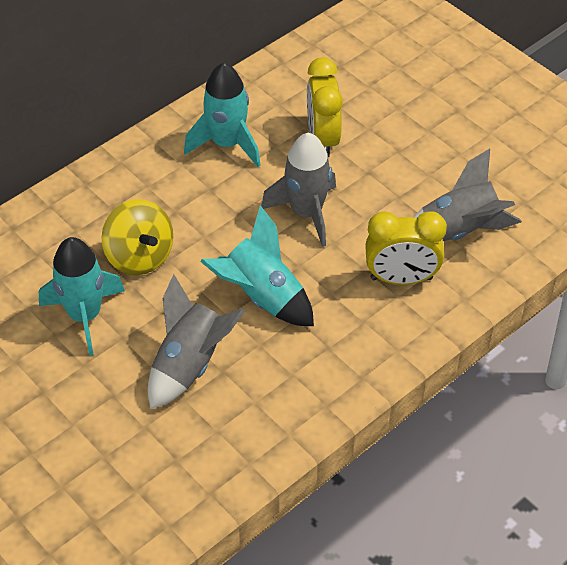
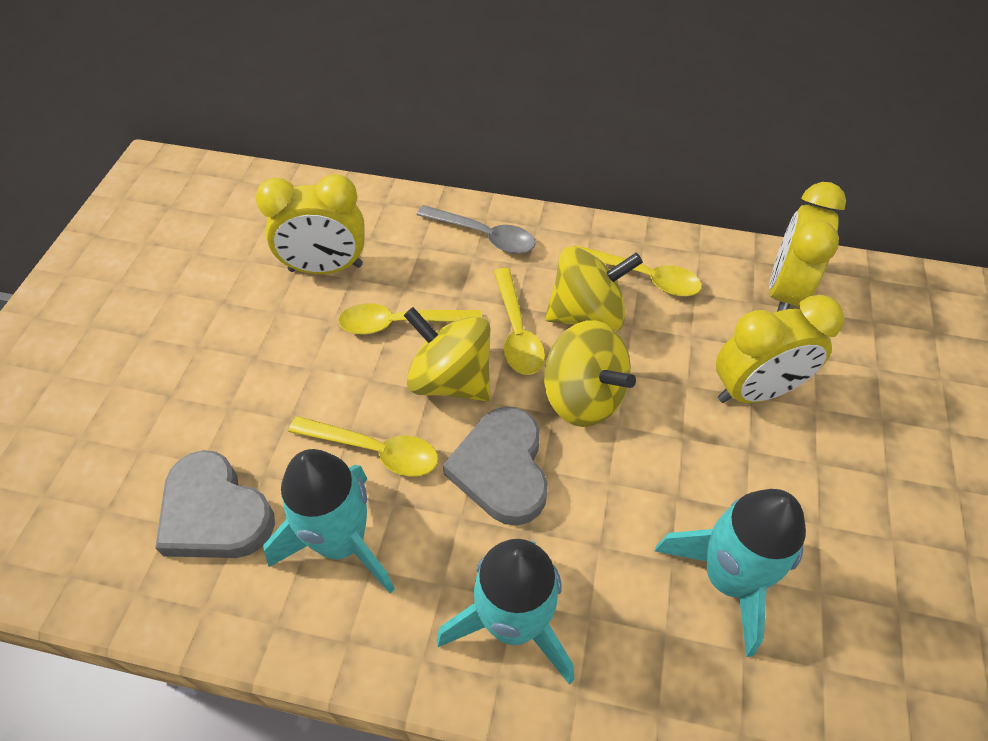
grey heart: none = 0 -> [155,450,275,558] [443,407,548,526] = 2
grey rocket: [148,274,245,409] [261,133,336,247] [413,148,522,241] = 3 -> none = 0
grey spoon: none = 0 -> [417,205,536,254] = 1
yellow clock: [307,57,343,157] [365,211,447,285] = 2 -> [256,174,365,274] [716,295,845,403] [769,182,846,312] = 3
yellow spinning top: [101,199,173,275] = 1 -> [404,307,490,401] [544,320,636,427] [545,246,643,331] = 3
yellow spoon: none = 0 -> [288,416,438,477] [338,303,481,334] [494,268,545,375] [575,245,702,296] = 4

